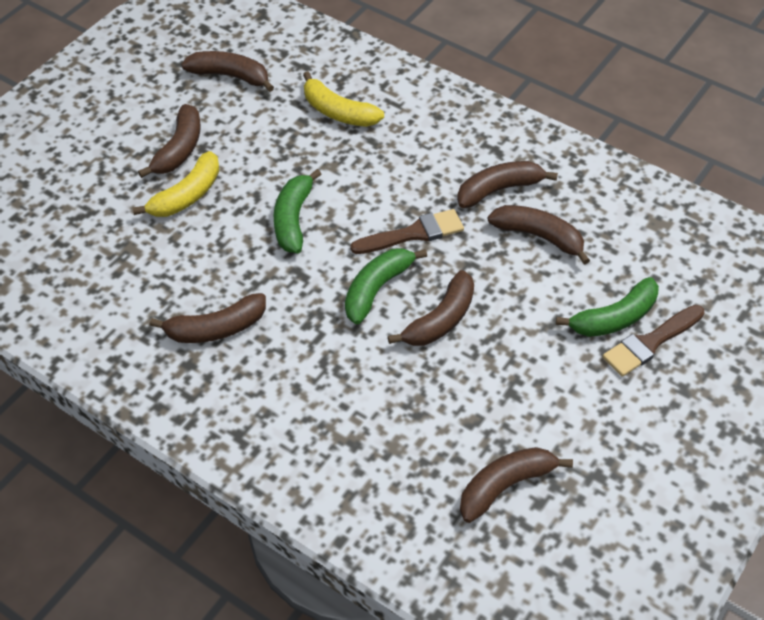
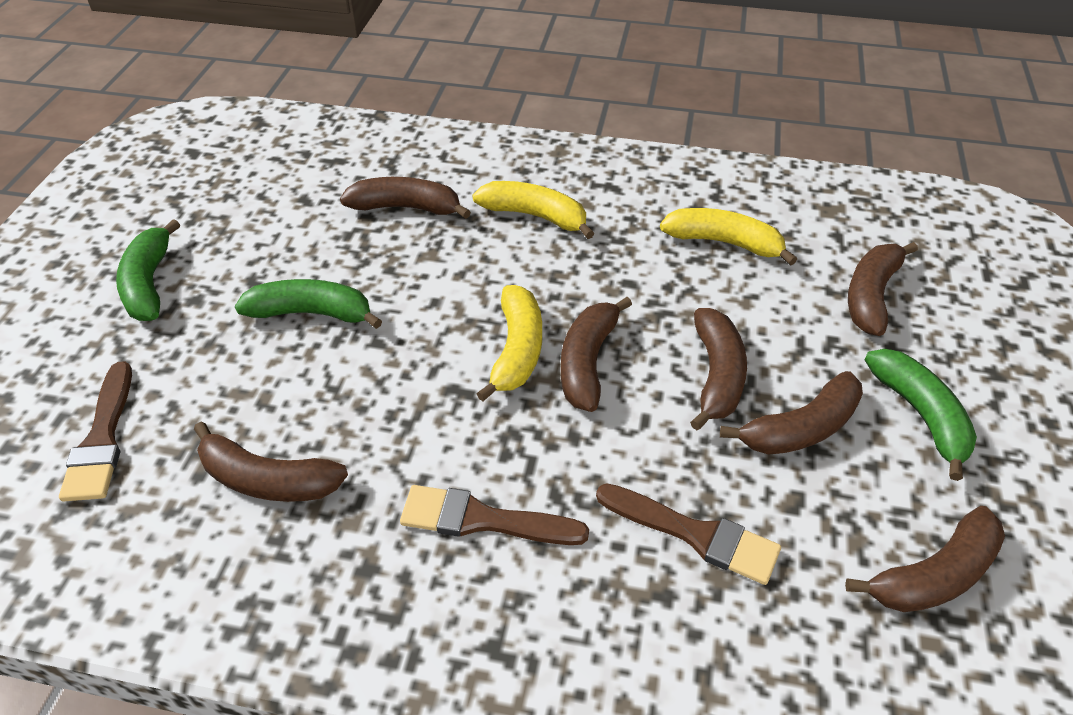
brown brush: [350,209,464,254] [602,305,705,377] = 2 -> [59,361,132,502] [400,485,589,545] [596,483,781,585] = 3
yellow banana: [132,151,220,217] [303,71,384,127] = 2 -> [472,181,594,239] [477,285,542,401] [660,208,797,266] = 3

